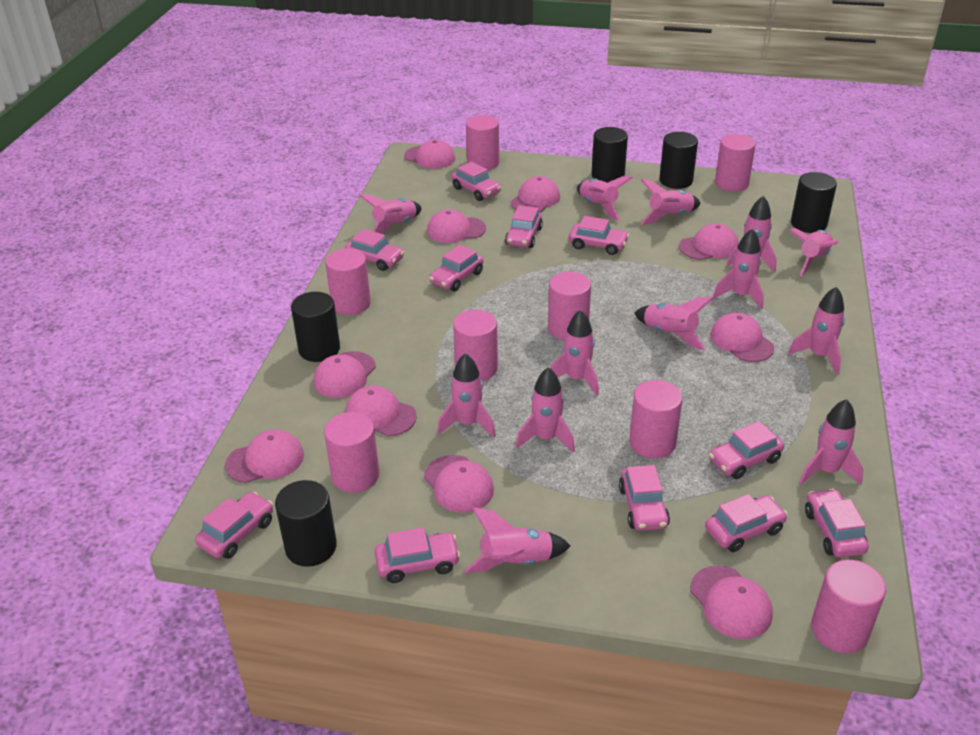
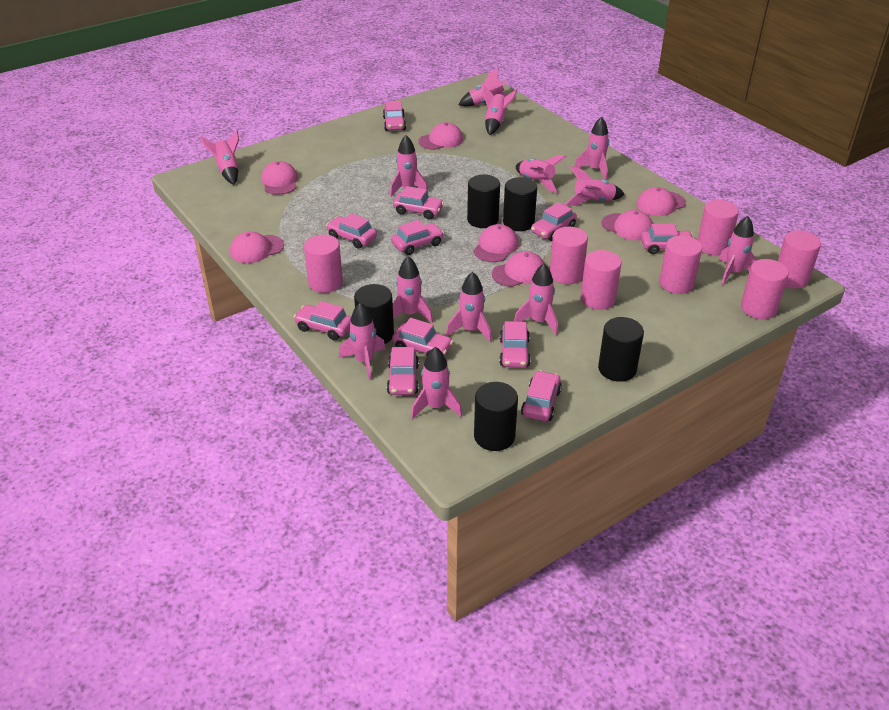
pink cap: [225,430,304,483] [313,351,376,398] [345,385,417,436] [404,140,455,169] [424,455,494,513] [427,209,486,243] [511,176,560,212] [679,223,739,260] [690,566,773,639] [710,313,774,362] = 10 -> [230,231,284,263] [261,161,298,195] [418,122,463,150] [473,224,518,262] [492,251,544,287] [602,210,653,240] [637,187,686,216] = 7
pink cylinder: [324,412,379,493] [325,248,371,315] [453,309,498,381] [466,115,499,170] [548,271,591,340] [629,380,683,459] [715,134,756,192] [811,560,886,653] = 8 -> [304,234,343,293] [550,227,588,284] [581,250,622,310] [659,235,702,294] [697,200,739,255] [741,259,789,319] [778,230,821,289] = 7

